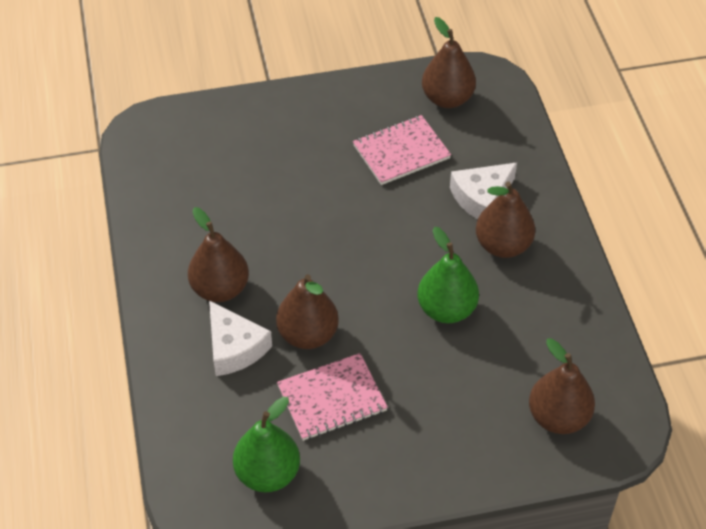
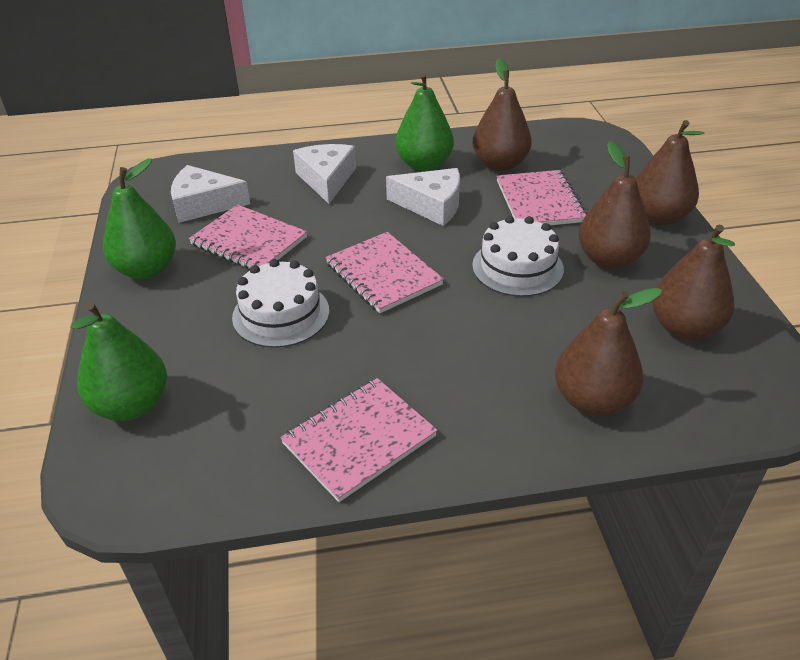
green pear: [233,397,300,492] [417,227,479,323] = 2 -> [70,302,167,421] [103,158,176,279] [395,73,454,171] = 3
pink notebook: [277,353,388,441] [353,115,451,185] = 2 -> [189,204,307,269] [280,378,438,502] [326,232,444,313] [497,170,587,225] = 4
white cake: none = 0 -> [232,259,329,348] [472,216,564,297] = 2
white cheese: [209,301,272,376] [450,162,517,220] = 2 -> [171,165,250,223] [293,144,356,204] [386,168,460,226] = 3

